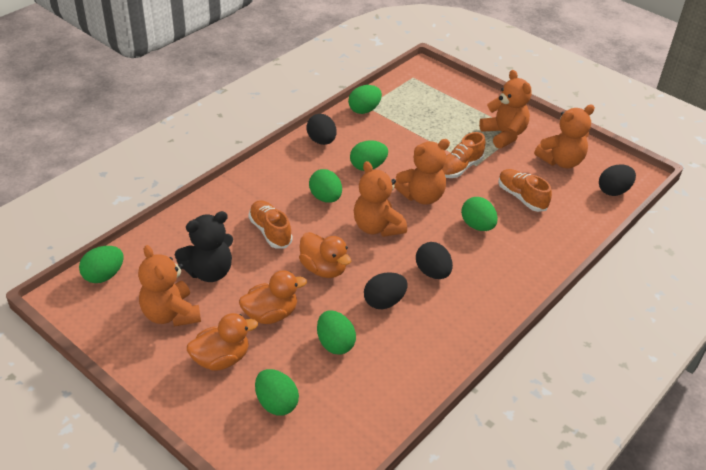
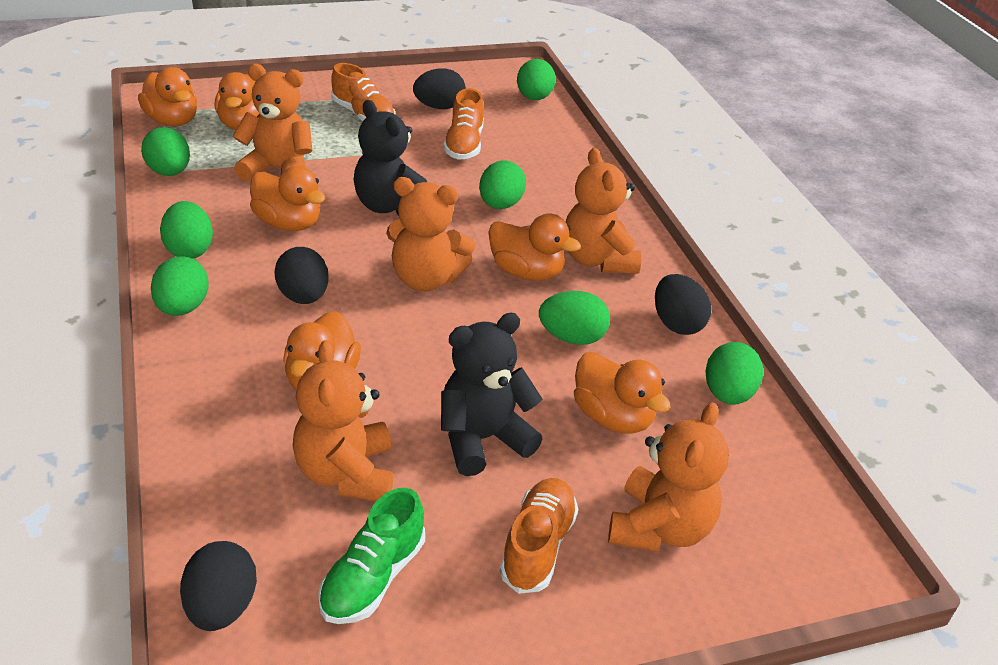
black teddy bear: [175,211,233,282] = 1 -> [354,100,427,216] [441,313,542,476] = 2
green shoe: none = 0 -> [318,488,425,624] = 1
orange duck: [187,313,258,371] [239,270,307,324] [299,232,351,278] = 3 -> [138,67,197,127] [215,72,260,130] [250,166,326,231] [283,311,361,390] [488,213,581,281] [574,352,671,434] = 6

